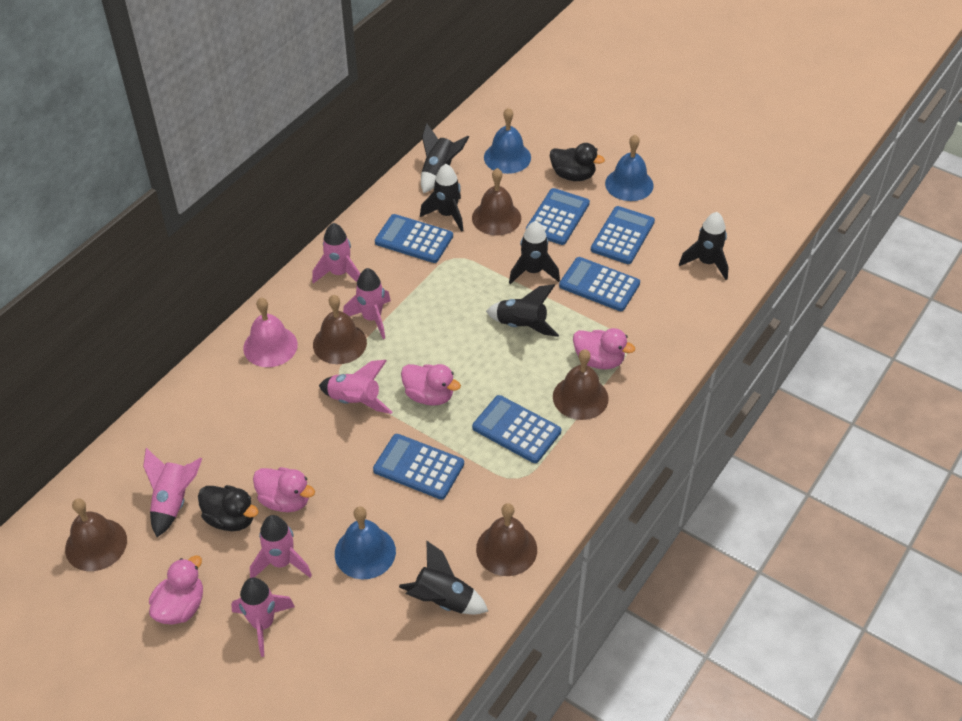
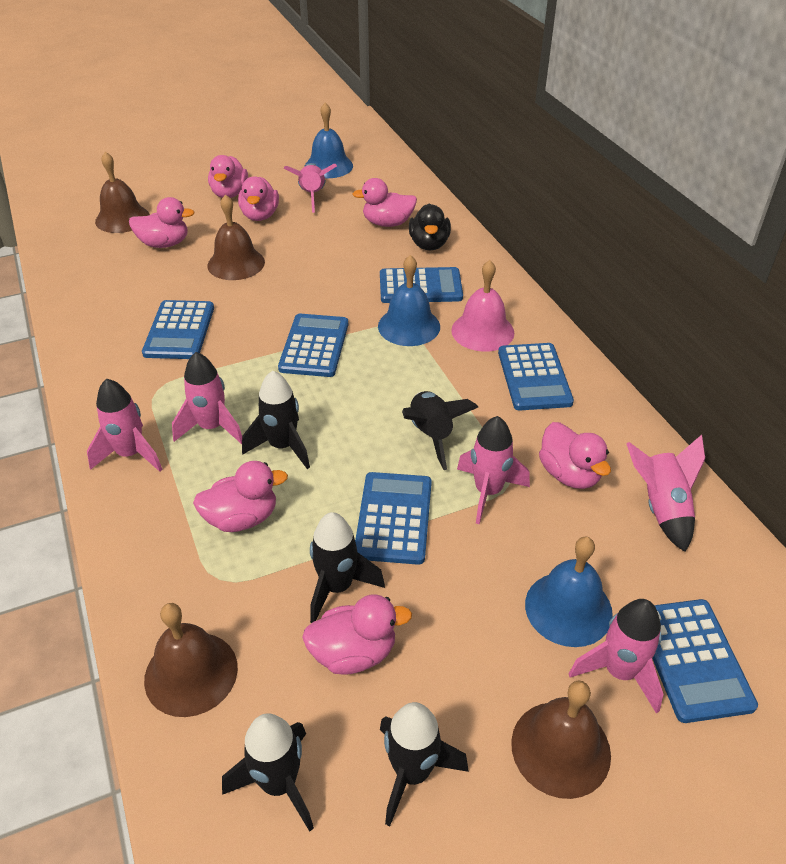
black duck: [198,485,259,531] [550,143,605,181] = 2 -> [409,203,451,250] = 1
black rocket: [399,540,488,614] [420,164,463,232] [421,123,469,193] [486,284,559,337] [509,221,560,284] [679,212,729,280] = 6 -> [222,713,314,832] [242,371,310,469] [310,512,385,623] [380,702,469,826] [402,391,478,470] = 5
brown bell: [65,499,127,571] [313,295,367,364] [472,168,521,236] [476,503,537,576] [553,349,609,420] = 5 -> [95,152,150,233] [144,603,238,717] [207,195,265,280] [511,680,611,799] = 4
pink duck: [149,555,203,625] [253,467,315,512] [401,364,461,406] [573,328,635,369] = 4 -> [129,197,195,248] [193,461,288,532] [208,155,248,198] [238,177,279,221] [302,594,412,675] [353,178,417,227] [539,422,611,489] = 7

